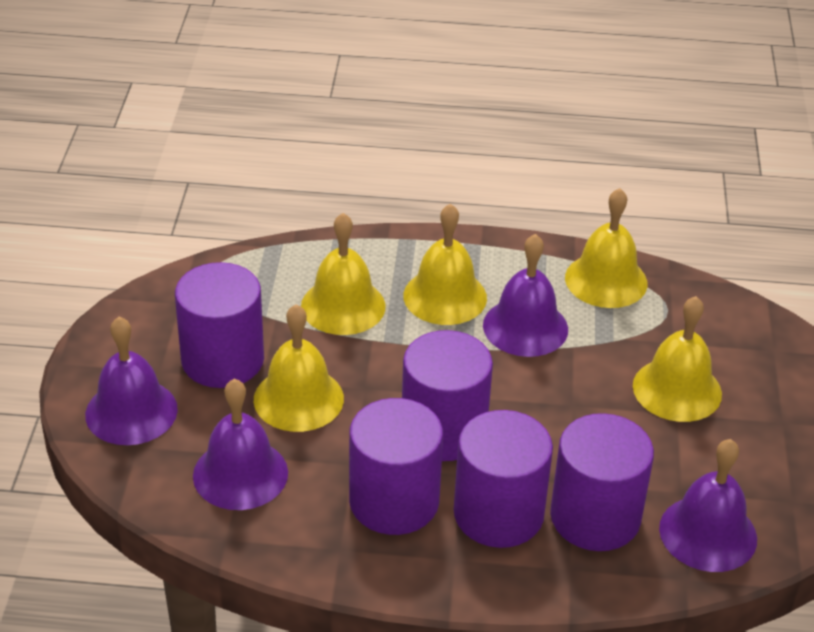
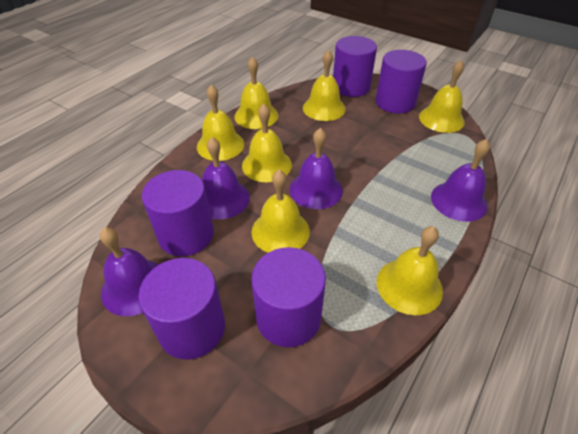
yellow bell: [254,304,344,432] [301,213,386,335] [403,204,487,325] [565,188,647,308] [633,296,722,422] = 5 -> [197,85,245,161] [234,57,278,129] [242,104,292,182] [251,170,310,253] [303,49,346,121] [377,226,443,315] [419,60,465,133] = 7

